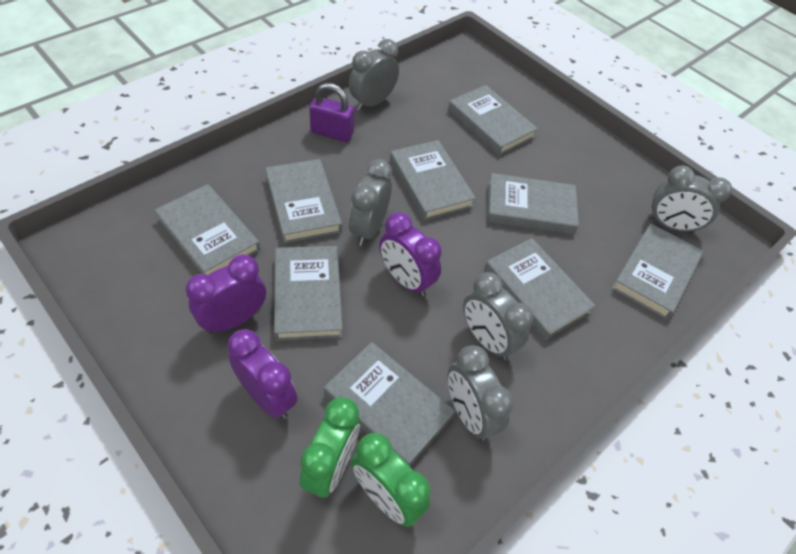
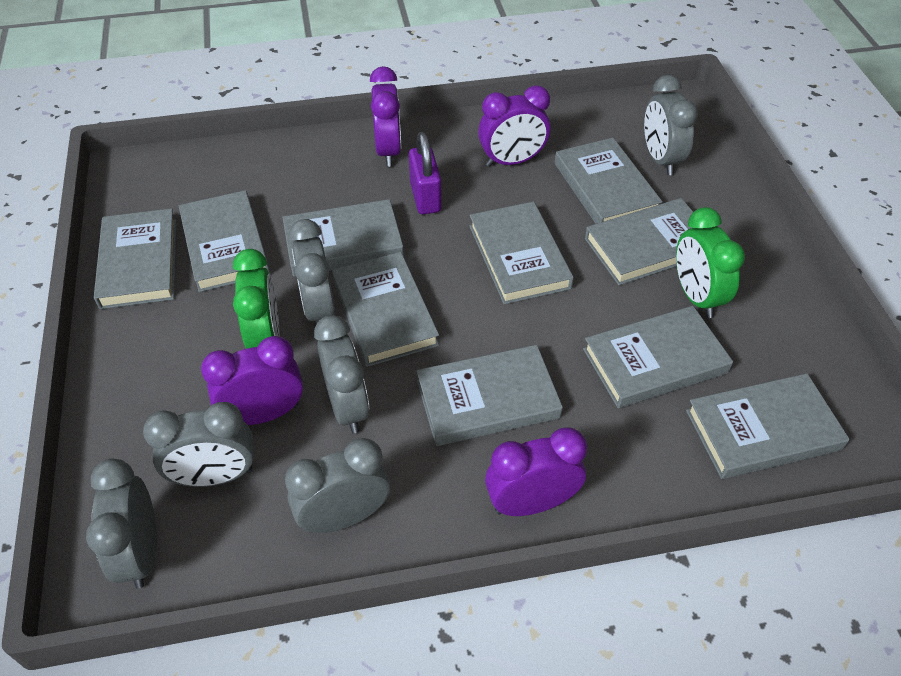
grey book: [155,184,260,275] [265,159,342,243] [274,246,343,341] [324,342,455,466] [390,140,476,221] [448,85,538,156] [484,238,596,340] [487,173,579,234] [611,223,704,319] = 9 -> [94,208,176,309] [179,190,270,292] [282,199,404,277] [332,252,439,367] [416,345,563,446] [469,201,574,304] [555,138,662,224] [583,306,733,408] [585,198,693,285] [686,373,850,479] = 10
grey clock: [349,39,399,111] [349,159,392,246] [448,345,514,441] [463,272,533,360] [648,166,732,234] = 5 -> [86,458,156,588] [143,402,254,487] [285,438,390,533] [289,219,335,322] [314,315,369,433] [644,75,698,175] = 6
purple clock: [186,254,266,334] [227,329,298,419] [379,212,442,297] = 3 -> [201,336,303,425] [370,66,401,167] [478,85,550,167] [485,427,587,516] = 4

